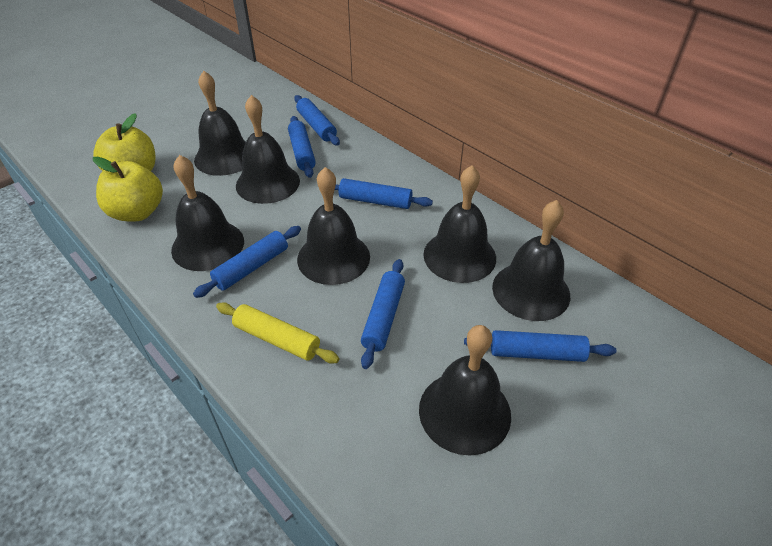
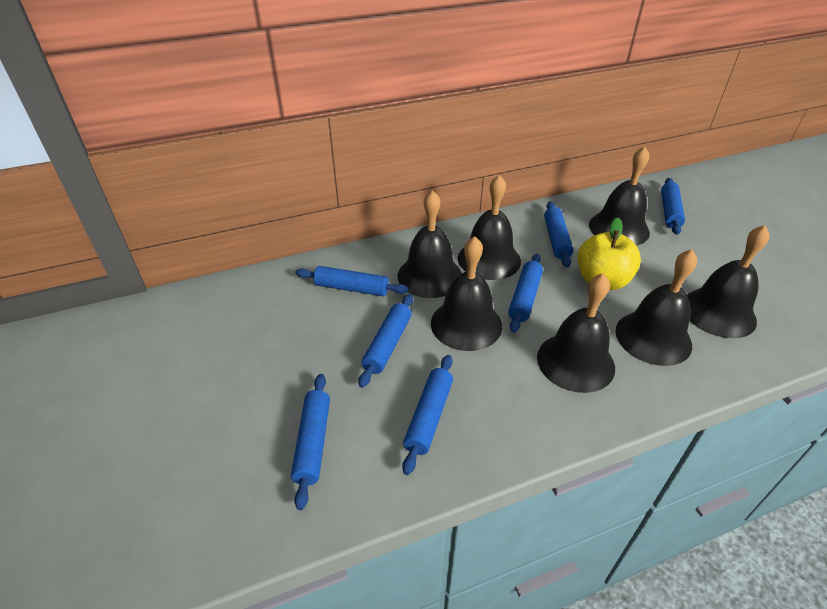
blue rolling pin: [193,226,301,298] [288,116,316,178] [294,95,340,146] [335,178,433,209] [361,259,405,369] [464,330,616,362] = 6 -> [291,374,330,510] [295,266,409,296] [358,294,413,388] [402,355,453,475] [508,254,543,333] [544,201,573,267] [661,178,685,235] = 7
yellow apple: [93,113,156,171] [93,156,163,222] = 2 -> [577,218,641,290] = 1
yellow rolling pin: [216,302,339,364] = 1 -> none = 0

